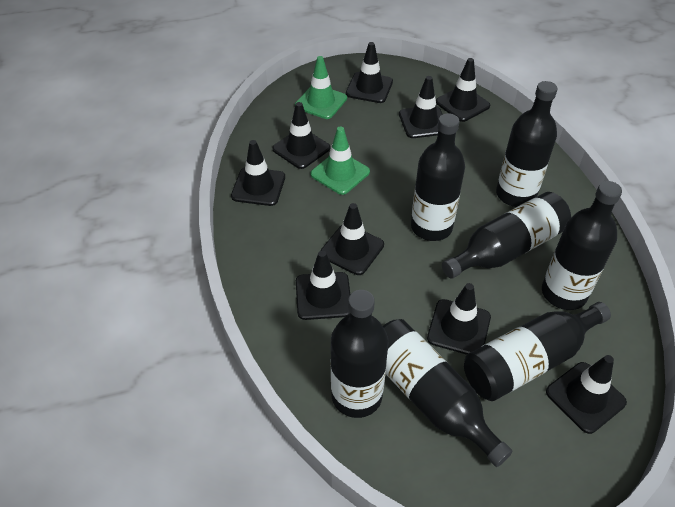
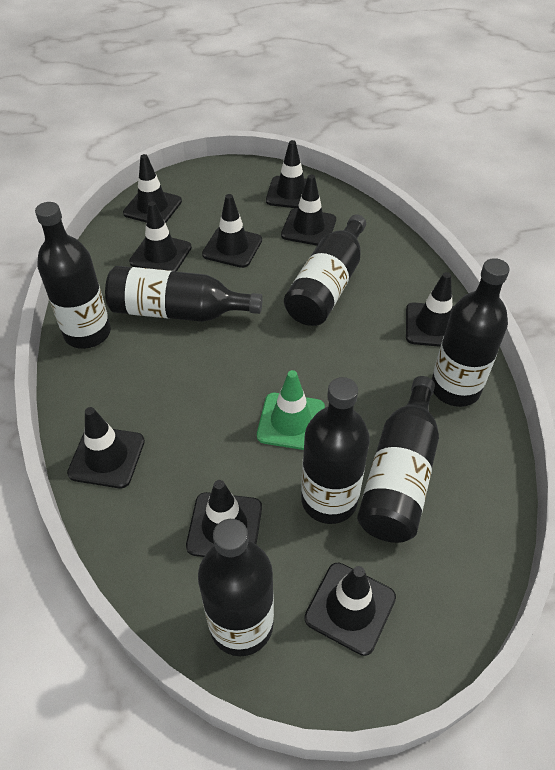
green traffic cone: [295,56,347,119] [310,126,370,195] = 2 -> [257,370,325,450] = 1

